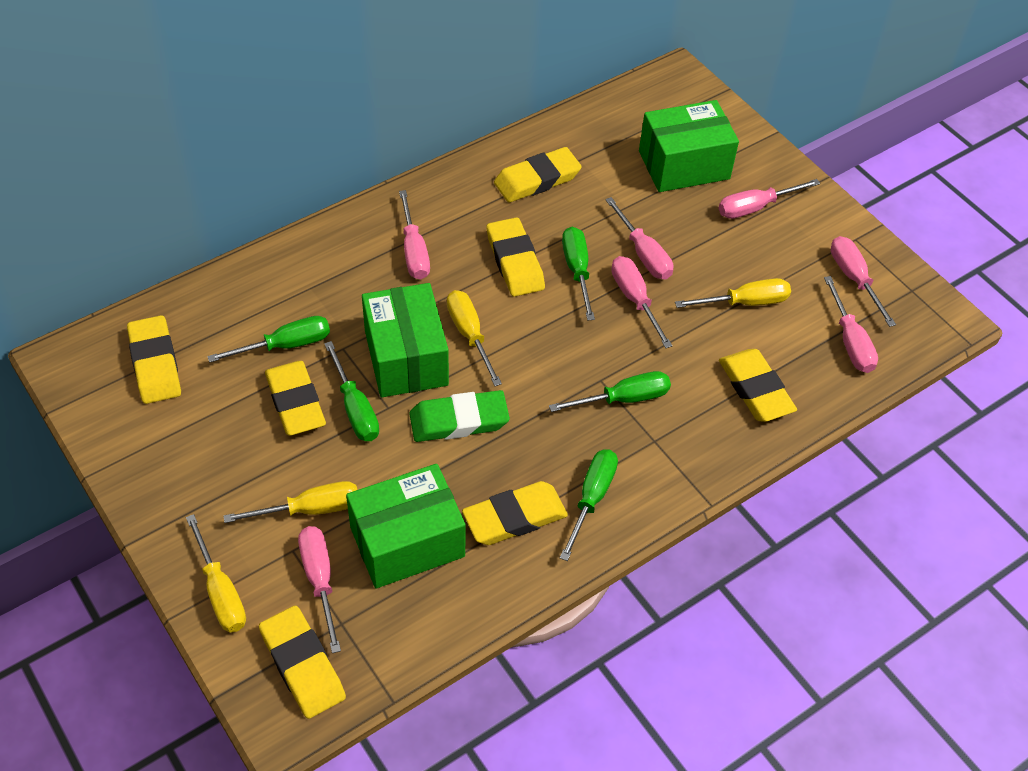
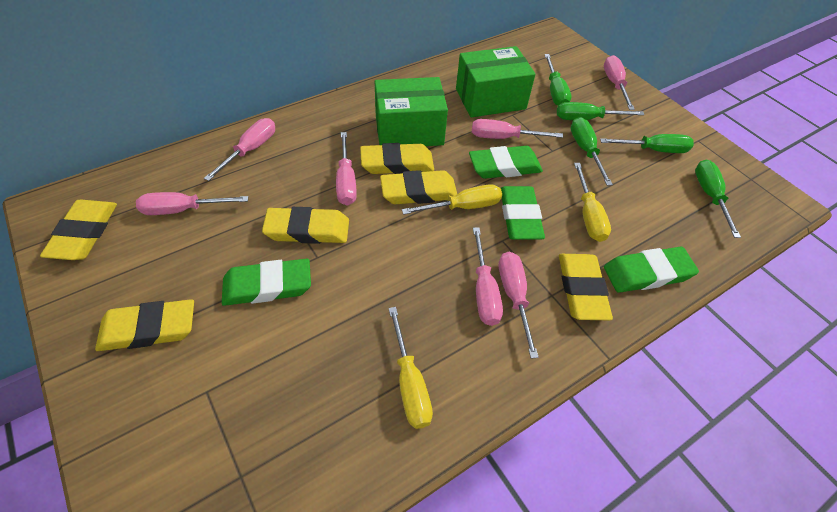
green box: [346,464,466,588] [362,283,449,397] [639,100,739,192] = 3 -> [375,77,448,146] [456,46,536,117] = 2
green eraser: [409,390,510,442] = 1 -> [222,259,311,306] [469,146,543,179] [501,186,545,240] [604,247,699,293] = 4
yellow eraser: [127,315,181,404] [259,606,346,719] [265,361,326,436] [462,481,568,545] [486,217,545,297] [494,147,582,203] [719,349,797,422] = 7 -> [40,200,117,260] [95,299,194,351] [262,207,349,244] [360,143,434,174] [380,170,457,204] [559,254,613,320] = 6
yellow screwdriver: [186,514,246,632] [223,481,357,523] [447,290,502,386] [675,278,791,308] = 4 -> [388,307,433,429] [402,184,502,215] [574,163,611,242] = 3

